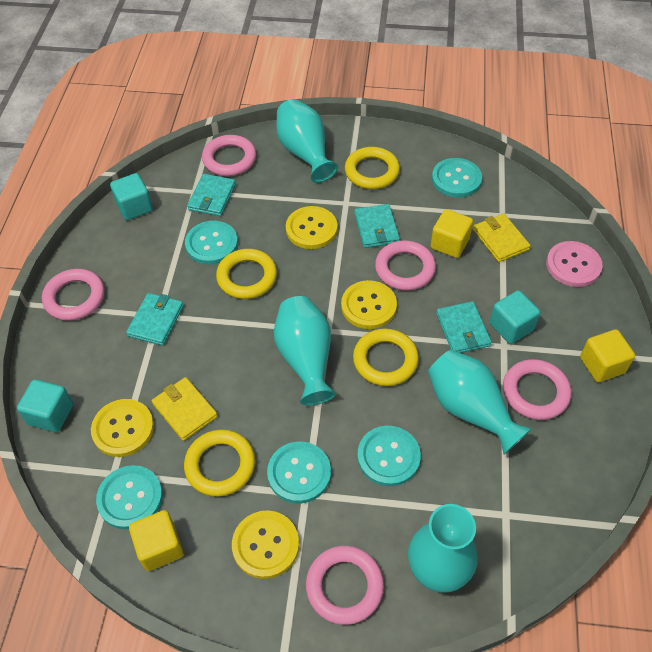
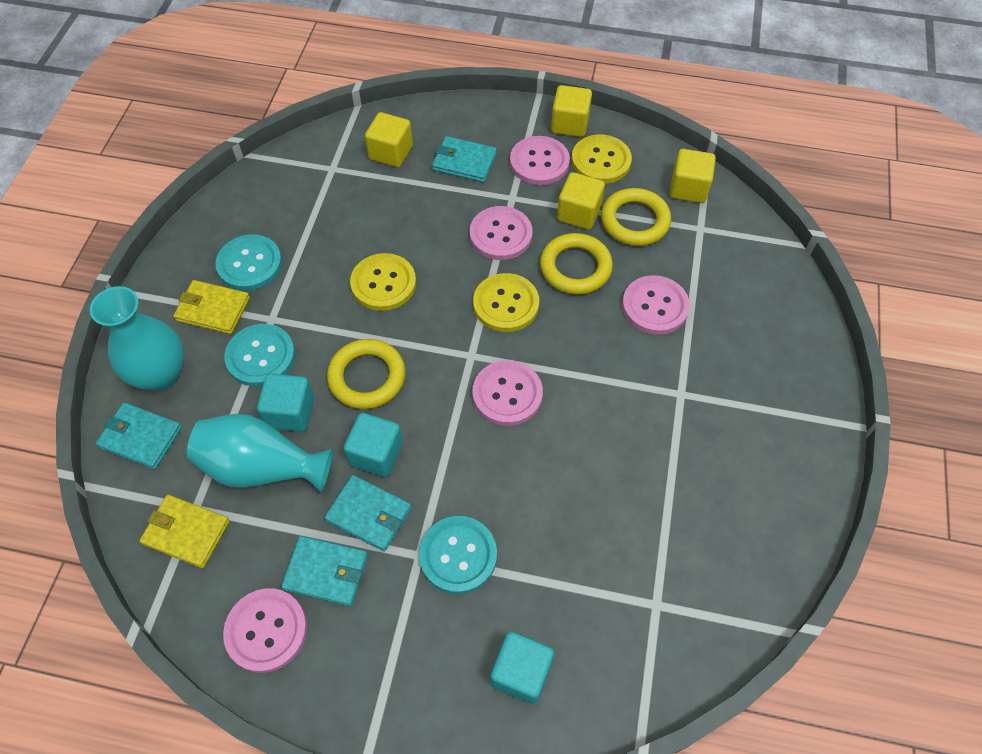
pink button: [546,241,602,287] = 1 -> [223,588,307,673] [470,206,533,260] [473,360,543,426] [510,136,570,185] [622,275,690,335] = 5
pink ring: [42,269,104,321] [202,135,256,176] [306,546,384,625] [375,240,436,291] [503,359,571,420] = 5 -> none = 0
turquoise button: [96,465,163,529] [185,221,238,265] [267,441,331,504] [357,426,421,486] [432,158,482,197] = 5 -> [216,234,282,291] [224,324,295,387] [419,516,497,594] = 3
turquoise vase: [274,296,336,406] [276,99,338,183] [408,504,478,593] [428,350,532,454] = 4 -> [90,286,184,391] [187,414,333,493] = 2
yellow button: [91,399,154,457] [232,511,299,579] [286,206,337,249] [341,280,397,329] = 4 -> [350,253,416,311] [473,273,539,332] [571,135,632,184] = 3
yellow cube: [129,510,184,571] [430,209,473,258] [580,329,635,382] = 3 -> [365,112,413,167] [551,85,592,137] [557,172,605,230] [670,149,716,203] = 4
yellow ring: [184,430,255,497] [216,249,277,299] [345,147,400,189] [353,328,419,386] = 4 -> [327,339,406,409] [540,233,613,295] [601,188,671,246] = 3

